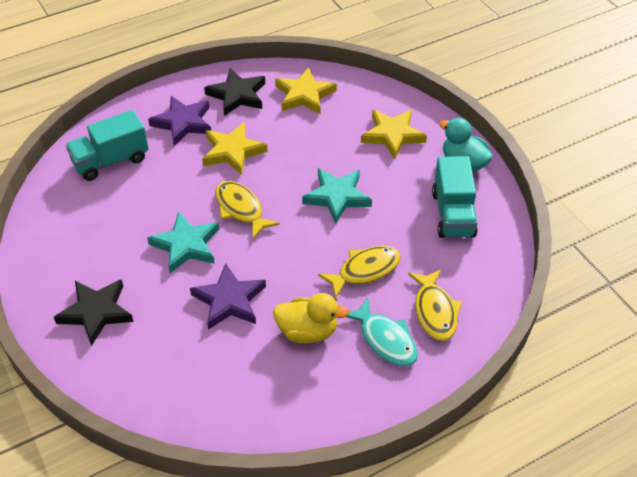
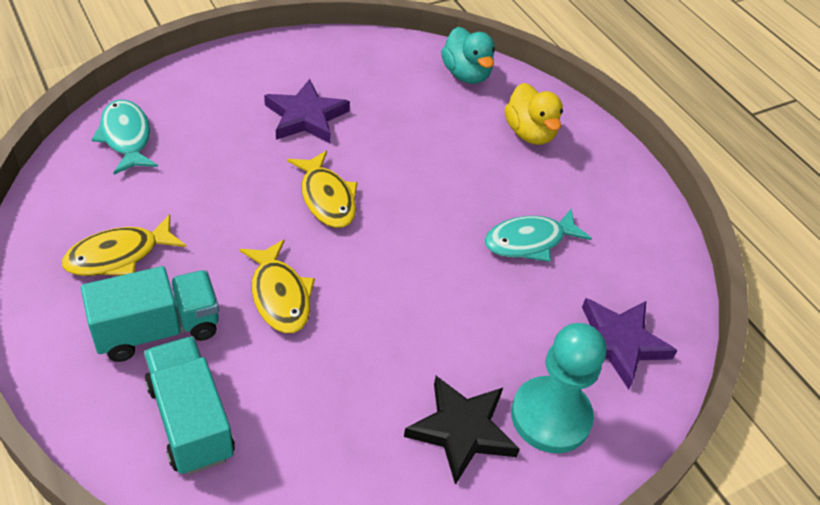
black star: [54,279,134,346] [204,68,265,116] = 2 -> [404,376,520,485] = 1
turquoise fish: [346,298,418,366] = 1 -> [92,100,158,175] [484,209,592,262] = 2
turquoise pawn: none = 0 -> [511,323,606,453] = 1
turquoise star: [147,212,219,273] [302,168,372,224] = 2 -> none = 0
yellow star: [202,122,268,175] [275,67,337,115] [361,110,427,159] = 3 -> none = 0

